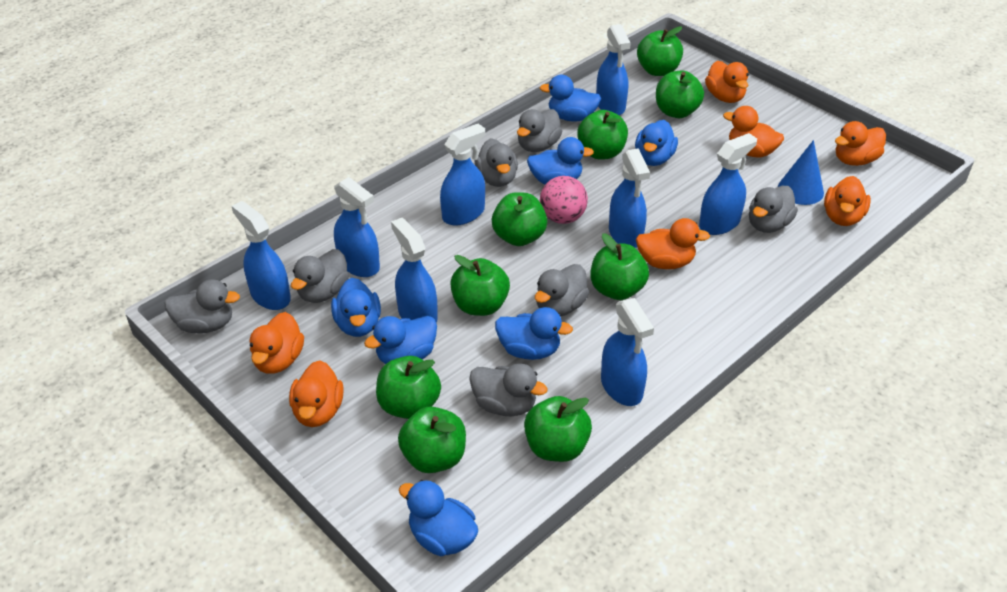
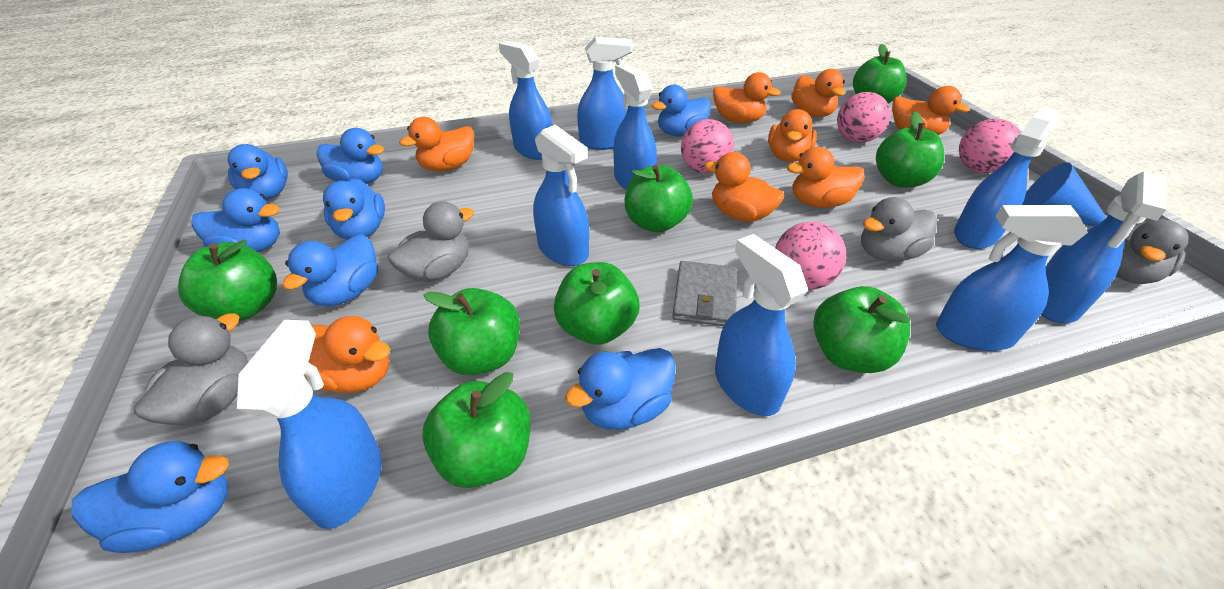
blue duck: [331,278,381,337] [364,316,437,364] [399,480,478,556] [495,307,573,360] [527,137,594,184] [539,75,601,122] [635,120,678,166] = 7 -> [72,441,229,553] [191,188,280,252] [228,144,288,200] [282,234,378,307] [317,128,384,184] [323,178,385,240] [565,348,676,430] [652,84,711,137] = 8
blue spray bottle: [231,201,291,310] [334,177,380,277] [391,218,438,323] [440,124,485,226] [596,24,631,115] [601,298,654,406] [609,148,650,248] [699,133,757,235] = 8 -> [237,320,382,529] [499,41,553,160] [533,125,589,266] [577,36,633,150] [613,63,657,190] [715,234,808,416] [936,205,1088,351] [954,107,1061,249] [1041,172,1167,323] = 9
green apple: [376,356,441,419] [398,407,466,473] [450,255,510,316] [492,192,547,246] [524,396,592,462] [577,110,628,160] [591,233,649,300] [637,26,683,76] [656,71,704,118] = 9 -> [178,239,277,321] [422,372,531,488] [424,288,520,375] [554,262,640,345] [625,165,693,233] [813,286,911,373] [853,44,907,104] [876,111,944,188] = 8
grey duck: [164,279,240,333] [291,249,349,303] [469,363,548,416] [475,138,518,187] [517,109,562,152] [535,264,589,316] [749,186,798,233] = 7 -> [134,313,248,425] [388,201,474,282] [861,197,937,262] [1116,219,1189,284] = 4
grey wallet: none = 0 -> [672,261,737,326] = 1
orange duck: [250,312,304,374] [289,360,344,427] [636,218,710,269] [705,61,749,103] [723,106,784,158] [824,176,871,226] [835,121,886,166] = 7 -> [304,316,390,393] [399,117,474,171] [704,152,784,222] [713,72,781,123] [768,109,817,162] [787,147,865,208] [791,69,845,117] [892,86,970,135] = 8
pink ball: [540,176,588,224] = 1 -> [681,119,734,174] [775,222,846,290] [837,92,890,143] [959,119,1021,173] = 4

